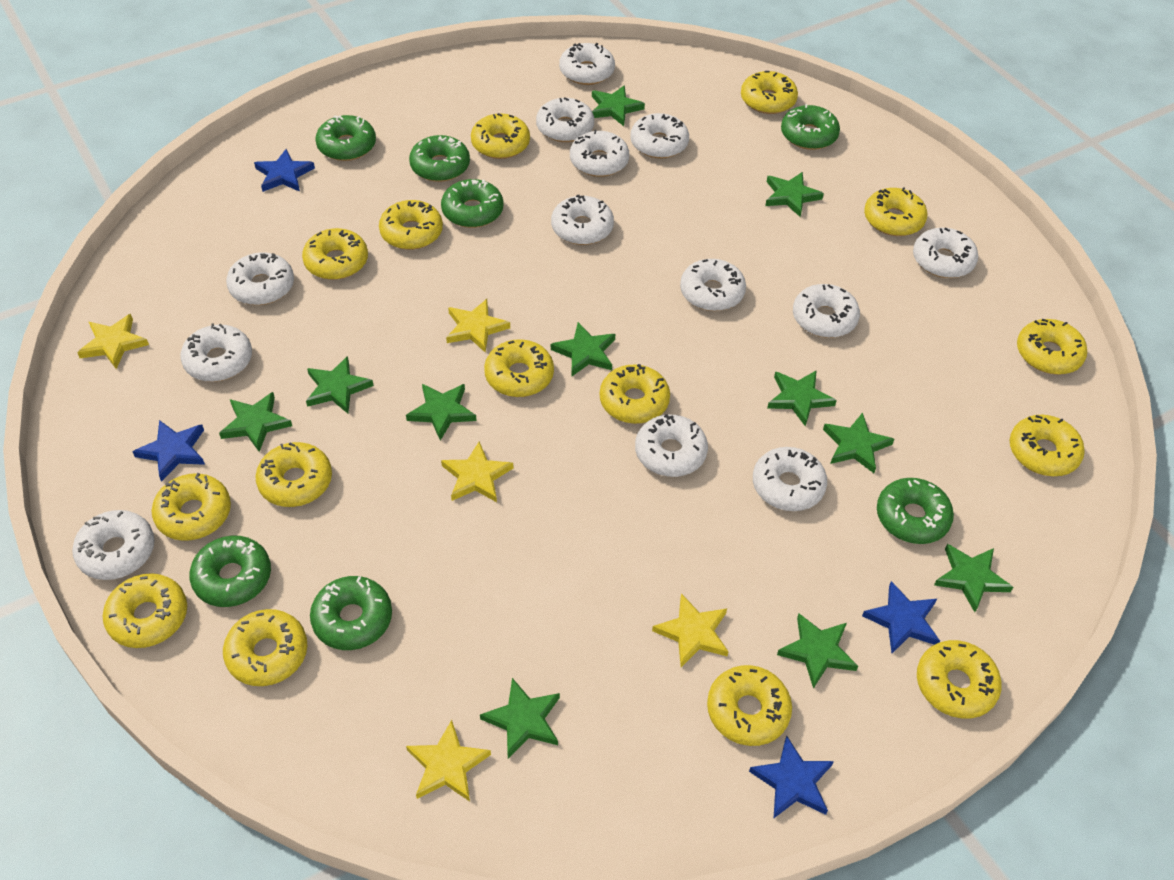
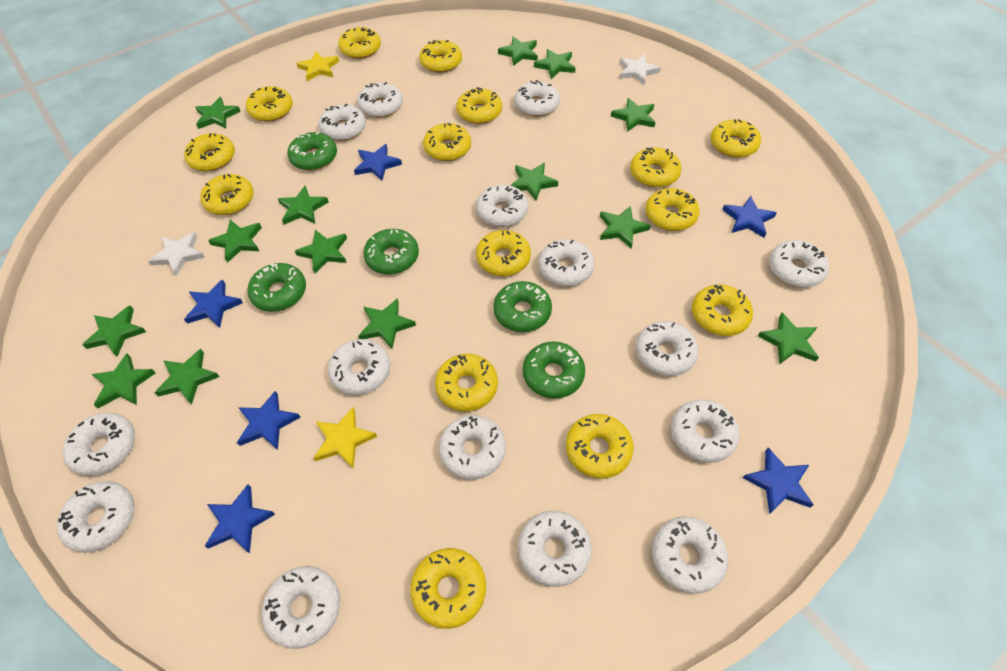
blue star: [132,420,205,482] [254,149,315,192] [749,736,834,819] [862,581,940,653] = 4 -> [184,279,243,328] [205,484,275,553] [237,391,301,450] [354,144,402,181] [722,196,777,238] [743,447,814,514] = 6
green donut: [189,535,271,607] [310,576,392,650] [316,115,376,161] [409,135,470,182] [441,179,503,228] [781,104,840,150] [877,478,954,544] = 7 -> [247,263,306,312] [288,132,337,170] [363,229,419,274] [494,281,552,332] [523,342,585,399] = 5
green star: [219,392,292,452] [306,356,374,413] [406,384,477,441] [480,678,560,759] [551,322,615,377] [592,85,645,126] [765,172,824,217] [767,370,837,426] [777,614,858,689] [823,412,894,473] [934,544,1013,612] = 11 -> [82,306,146,357] [91,354,156,408] [155,349,220,405] [195,97,241,129] [208,220,262,263] [278,186,329,225] [295,230,347,273] [358,298,416,349] [498,37,538,66] [510,163,558,201] [534,49,576,79] [600,206,651,249] [611,98,656,132] [758,313,819,365] = 14
white donut: [72,510,155,580] [181,323,252,382] [226,252,294,305] [536,97,594,142] [551,195,614,245] [559,43,615,85] [570,130,629,177] [630,113,689,159] [635,414,708,477] [680,259,746,311] [753,447,827,511] [793,284,860,338] [913,228,978,278] = 13 -> [57,481,134,553] [63,413,135,476] [262,566,340,649] [318,104,366,141] [328,339,390,395] [357,82,403,118] [439,415,506,480] [476,185,528,227] [514,80,560,117] [518,511,592,587] [538,239,594,286] [636,321,699,376] [652,517,728,594] [671,399,740,463] [769,240,829,288] = 15
white star: none = 0 -> [148,232,205,276] [619,54,661,85] = 2
yellow star: [77,314,149,369] [406,720,491,802] [441,441,513,502] [446,299,510,353] [652,593,729,667] = 5 -> [296,52,339,81] [313,407,377,469] = 2

